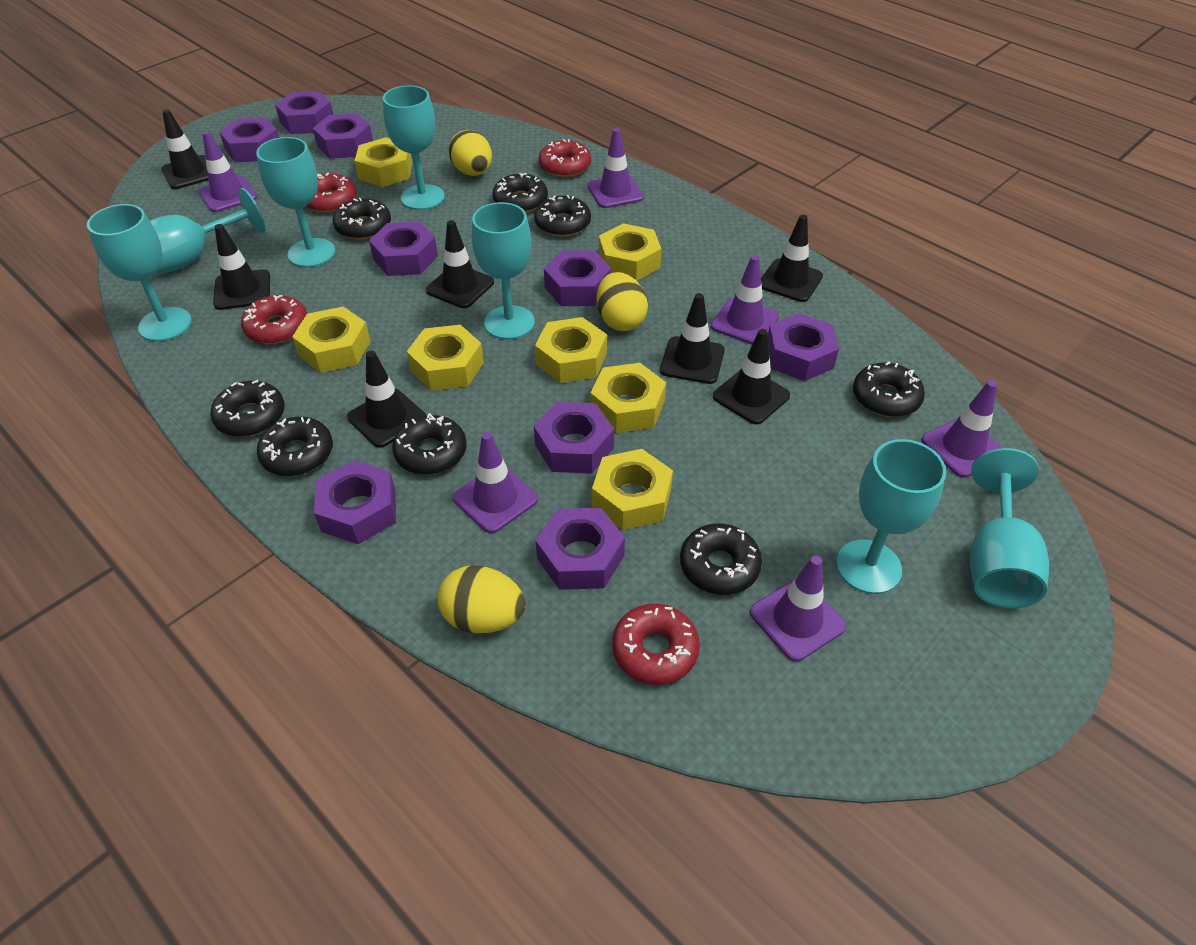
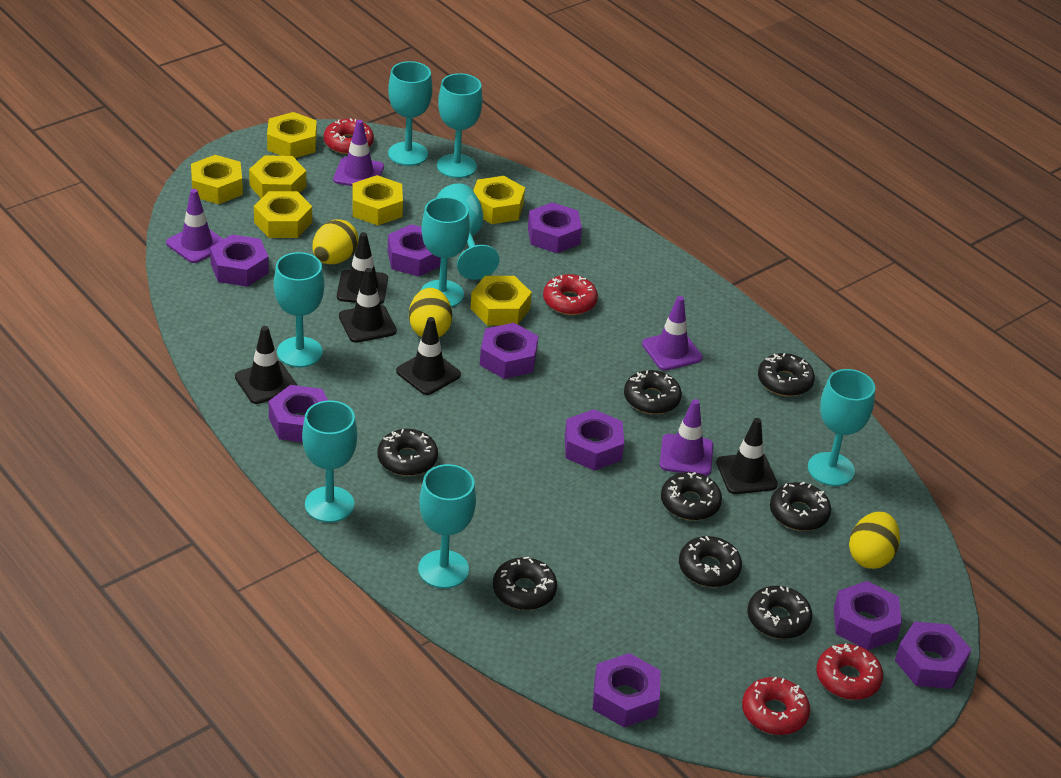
black traffic cone: [161,109,209,189] [213,224,270,310] [347,351,426,448] [426,220,494,308] [660,293,725,384] [713,329,790,424] [761,215,823,302] = 7 -> [235,326,297,404] [337,232,388,304] [339,268,397,343] [396,317,461,395] [716,418,778,494] = 5
purple traffic cone: [199,131,257,212] [453,432,538,533] [588,128,644,208] [711,255,779,344] [750,555,846,661] [921,380,1002,478] = 6 -> [166,189,223,263] [333,120,384,186] [642,296,703,371] [660,399,713,476] = 4
turquoise goblet: [87,204,192,342] [150,188,265,275] [256,137,335,268] [383,85,445,210] [472,202,535,340] [836,439,946,594] [970,448,1049,608] = 7 -> [274,252,324,368] [302,400,357,523] [388,61,432,166] [418,464,476,589] [421,197,470,307] [436,183,499,280] [437,73,483,178] [808,369,875,486] = 8

